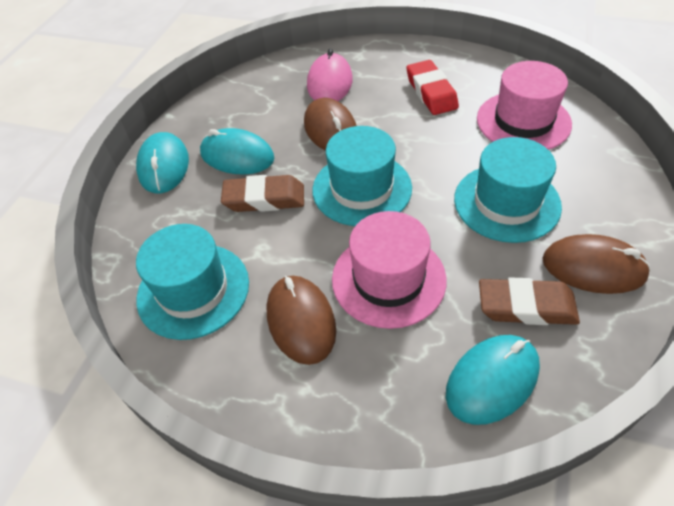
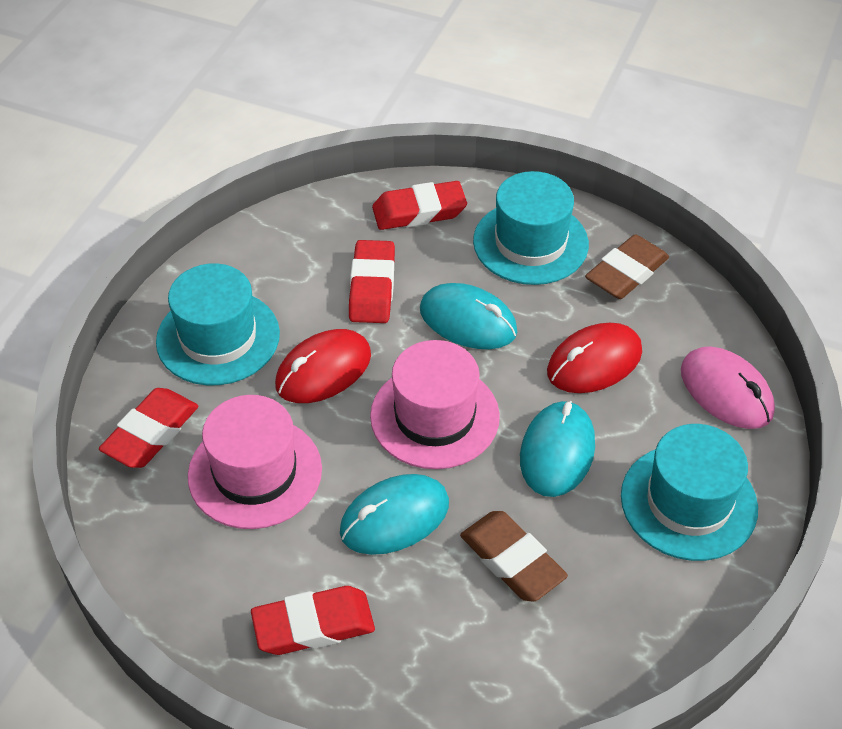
brown mouse: [267,276,336,365] [304,98,356,151] [542,234,651,294] = 3 -> none = 0
red eraser: [406,60,459,115] = 1 -> [99,388,199,468] [251,586,375,655] [349,240,395,323] [372,181,467,230] = 4
red mouse: none = 0 -> [275,329,371,403] [547,323,642,393] = 2

